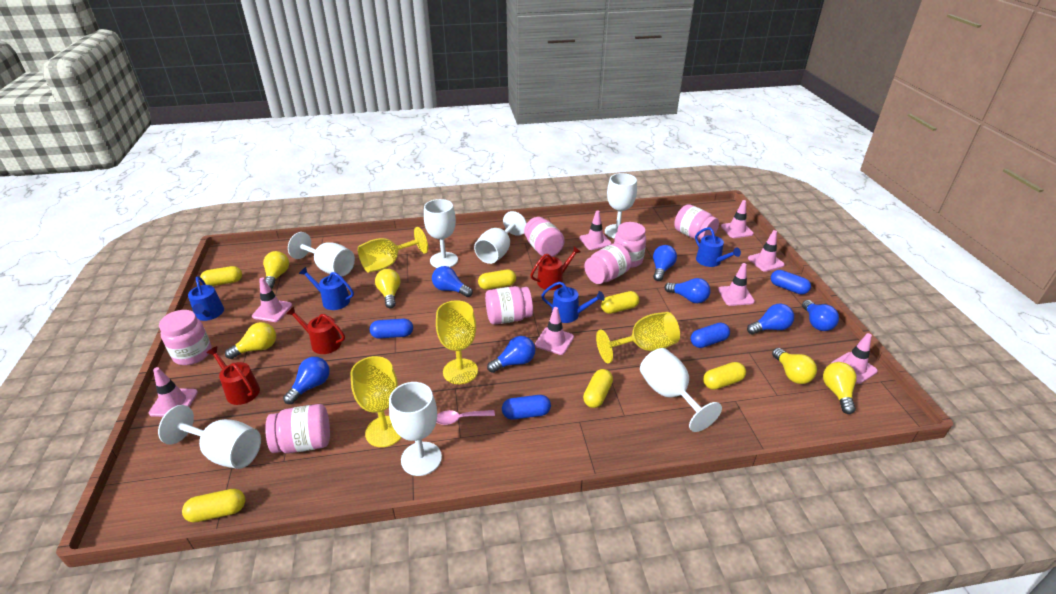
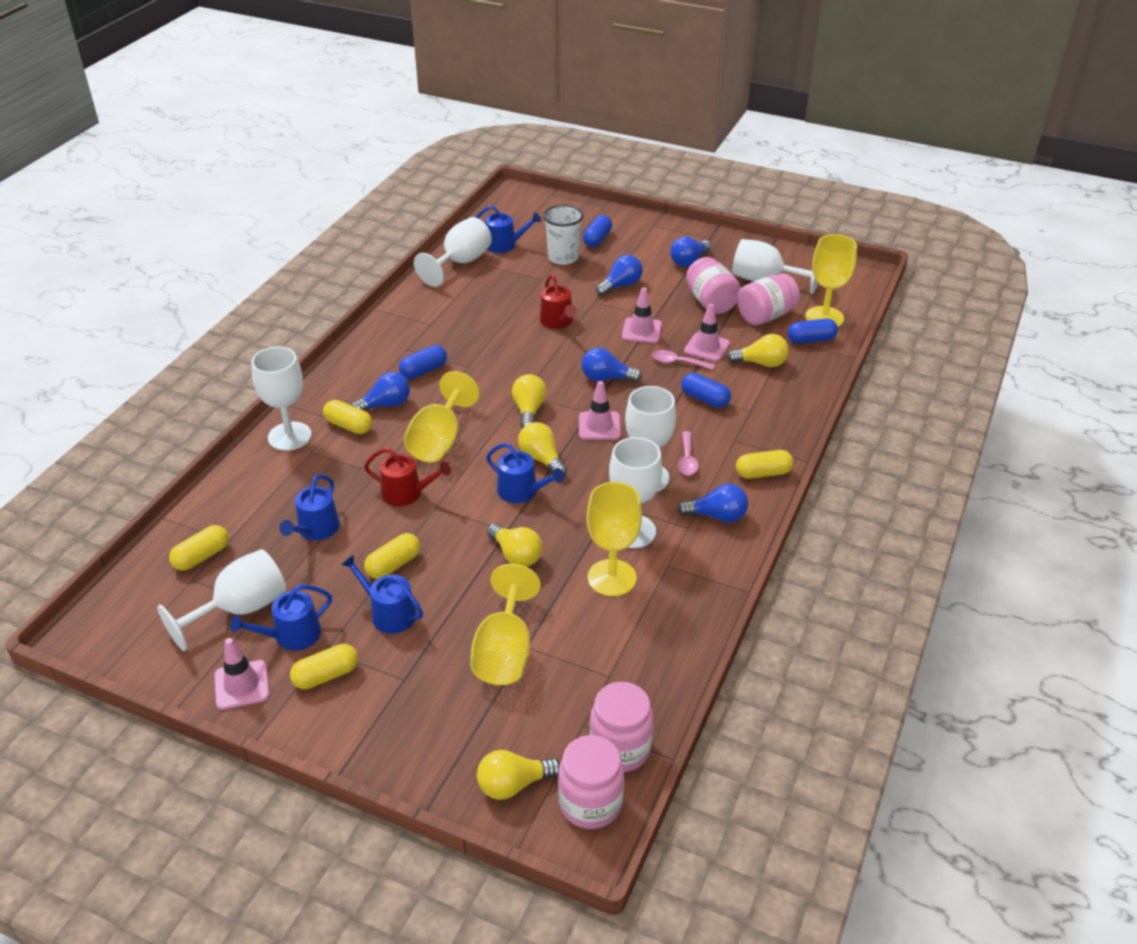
blue light bulb: [283,357,330,404] [432,266,473,297] [487,336,535,373] [653,245,677,281] [664,278,711,303] [747,304,794,335] [802,300,839,331] = 7 -> [351,372,410,411] [581,348,642,382] [596,255,643,296] [670,236,712,267] [677,484,748,522] = 5
blue watering can: [188,276,224,321] [299,267,354,310] [541,282,605,323] [695,227,741,267] = 4 -> [230,584,332,651] [279,474,340,540] [341,554,423,634] [476,205,541,253] [486,443,564,503] = 5
pink jar: [159,310,211,365] [265,404,330,453] [485,286,533,325] [524,217,565,257] [584,243,632,284] [614,222,646,268] [674,204,719,240] = 7 -> [558,735,624,829] [589,682,653,772] [686,257,741,314] [737,273,800,325] = 4
pink spoon: [436,410,495,425] = 1 -> [652,350,715,370] [677,431,699,475] = 2
pink traffic cone: [149,367,198,417] [252,278,292,322] [535,307,574,355] [579,210,612,250] [718,263,755,306] [721,200,754,238] [748,230,785,272] [831,333,878,384] = 8 -> [214,638,270,710] [579,381,621,440] [622,287,662,343] [684,304,730,362] = 4
red watering can: [207,346,260,405] [286,307,345,354] [530,247,580,290] = 3 -> [364,448,451,506] [540,274,577,329] = 2
white cup: none = 0 -> [543,205,583,265] = 1
white goblet: [158,405,261,469] [288,232,355,277] [389,382,442,476] [424,199,458,268] [474,211,527,264] [605,173,637,239] [640,348,722,432] = 7 -> [157,549,286,651] [251,346,312,451] [414,217,492,287] [609,437,662,548] [625,386,676,492] [732,239,818,294] = 6
yellow capsule: [182,489,245,522] [200,266,242,286] [478,270,516,290] [583,369,613,408] [601,291,639,314] [703,362,746,390] = 6 -> [169,525,229,571] [290,644,358,689] [323,400,372,434] [364,533,420,579] [736,450,794,479] = 5

